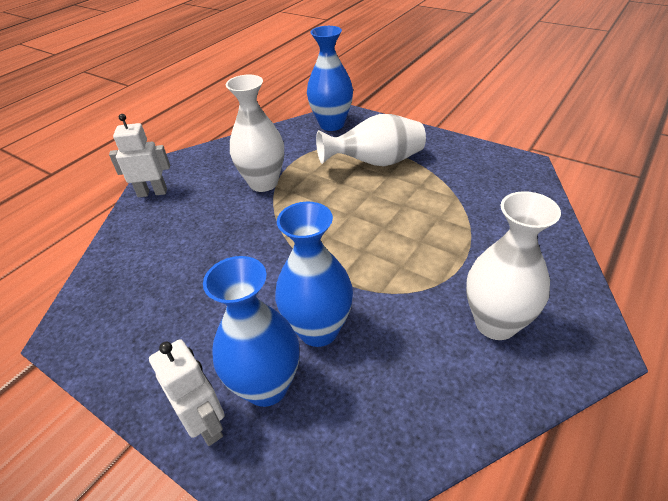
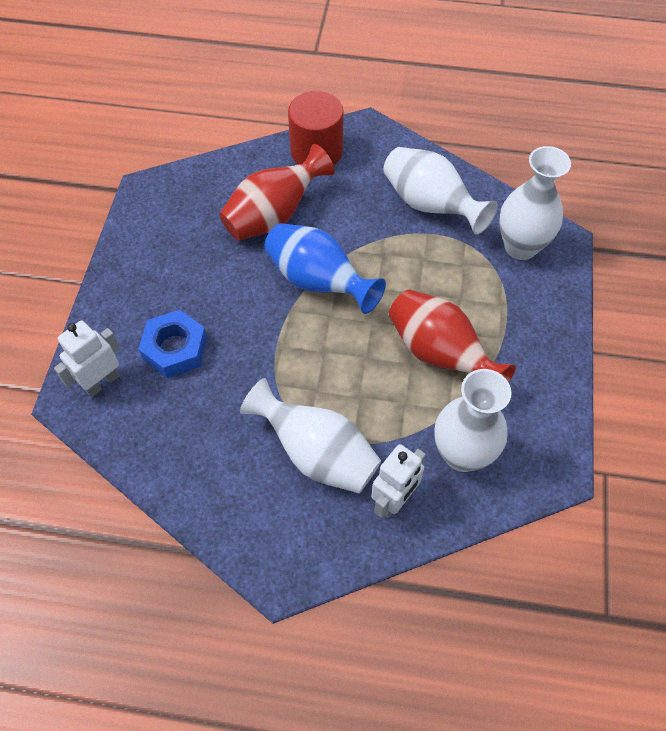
blue nut: none = 0 -> [138,310,207,378] = 1
blue vase: [203,256,299,407] [275,202,353,347] [307,26,353,131] = 3 -> [265,223,386,314] = 1
red cylinder: none = 0 -> [288,91,344,165] = 1
red vase: none = 0 -> [219,144,335,241] [389,290,516,382] = 2
white vase: [226,75,284,192] [316,114,426,166] [466,191,561,340] = 3 -> [240,378,381,493] [383,147,498,235] [434,369,512,472] [499,146,571,260] = 4

